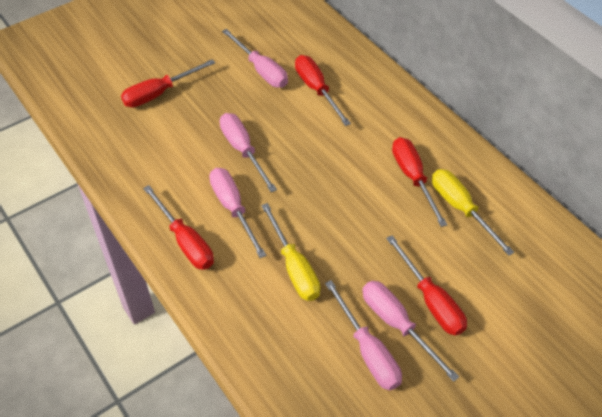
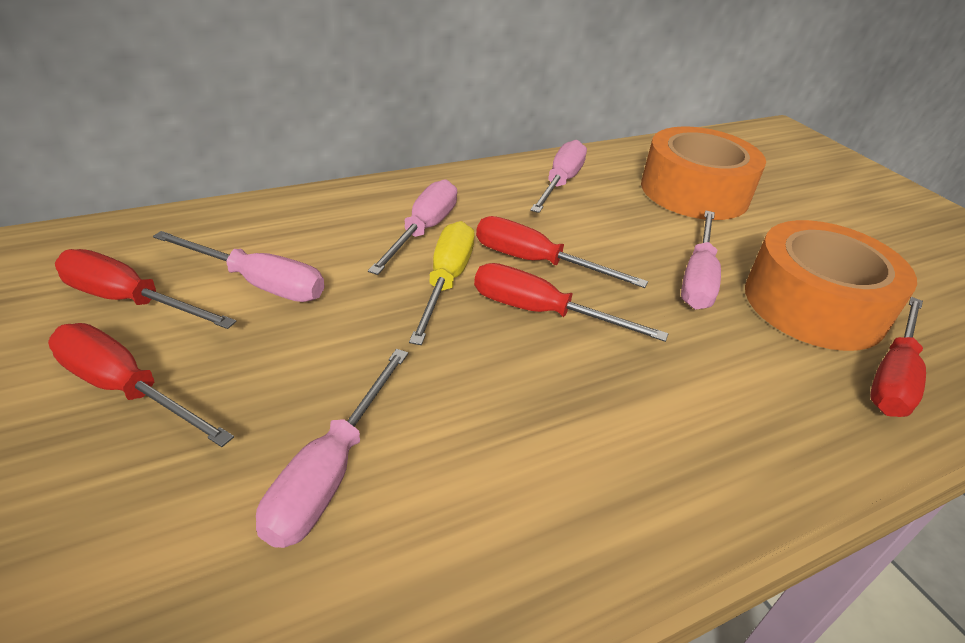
orange tape: none = 0 -> [641,126,766,220] [745,220,917,351] = 2
yellow screwdriver: [261,203,321,301] [432,169,514,256] = 2 -> [409,221,475,345] = 1

